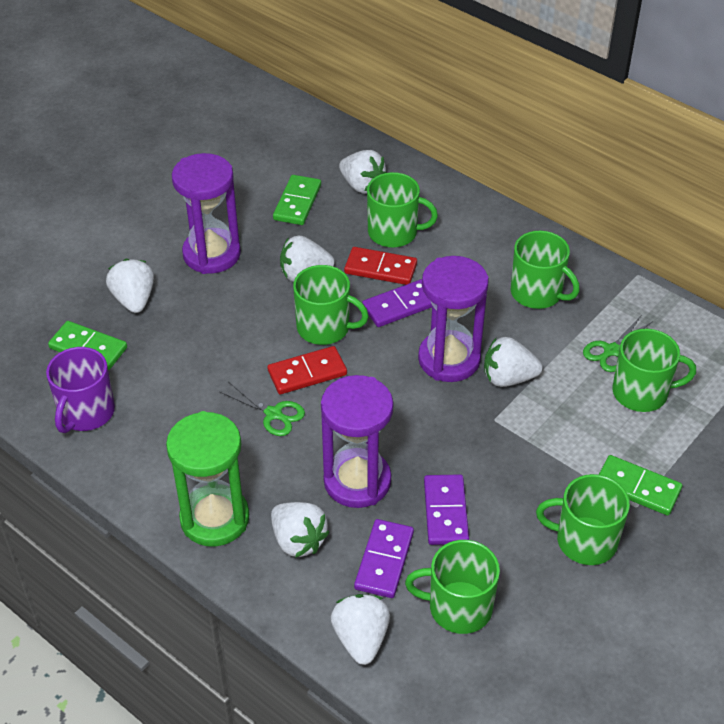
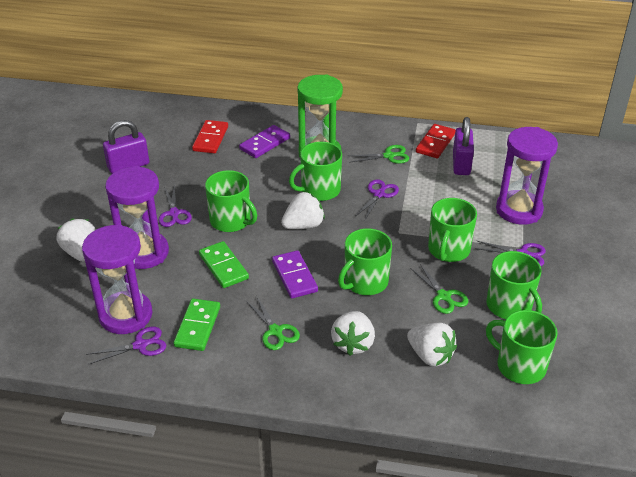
green domino: [48,321,127,370] [273,175,321,225] [599,455,682,516] = 3 -> [174,299,220,351] [199,241,249,288] = 2
green scissors: [219,382,305,436] [583,316,653,372] = 2 -> [246,297,300,350] [349,145,409,164] [410,264,468,314] = 3
purple domino: [354,519,414,598] [362,279,432,327] [424,474,469,545] = 3 -> [239,125,290,158] [272,250,318,299] = 2
purple mug: [46,347,115,433] = 1 -> none = 0
purple padlock: none = 0 -> [103,120,149,174] [453,117,474,175] = 2
purple scissors: none = 0 -> [86,327,166,364] [158,185,192,227] [356,179,399,220] [475,241,546,266] = 4
white strawberry: [106,259,154,313] [271,502,329,558] [280,236,334,282] [331,594,390,665] [339,150,387,194] [484,337,543,387] = 6 -> [57,219,96,262] [281,192,325,229] [331,311,375,356] [407,323,457,367] = 4

